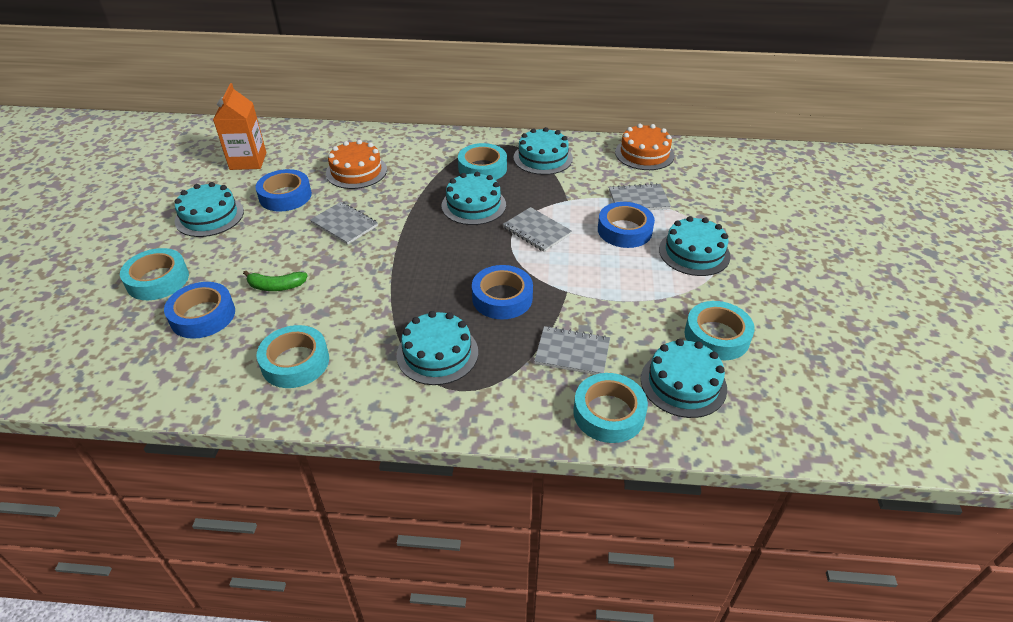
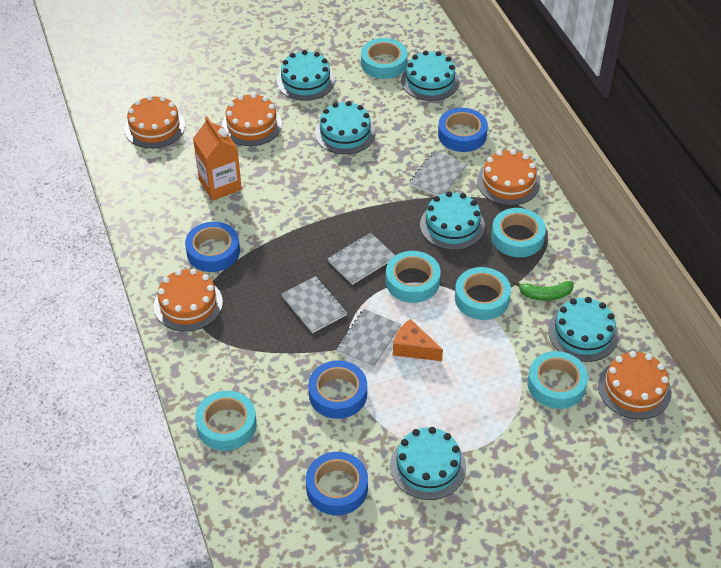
orange cake: [326,140,387,189] [615,124,675,170] = 2 -> [124,95,185,148] [154,268,223,331] [222,93,282,146] [477,149,540,206] [598,351,671,420] = 5
orange cheese: none = 0 -> [393,319,443,361] = 1
turquoise tape: [120,248,189,300] [257,325,329,388] [458,143,507,180] [574,373,648,443] [685,301,755,360] = 5 -> [195,391,257,451] [361,38,408,79] [386,251,441,303] [455,267,511,320] [491,208,546,257] [527,351,588,409] = 6

